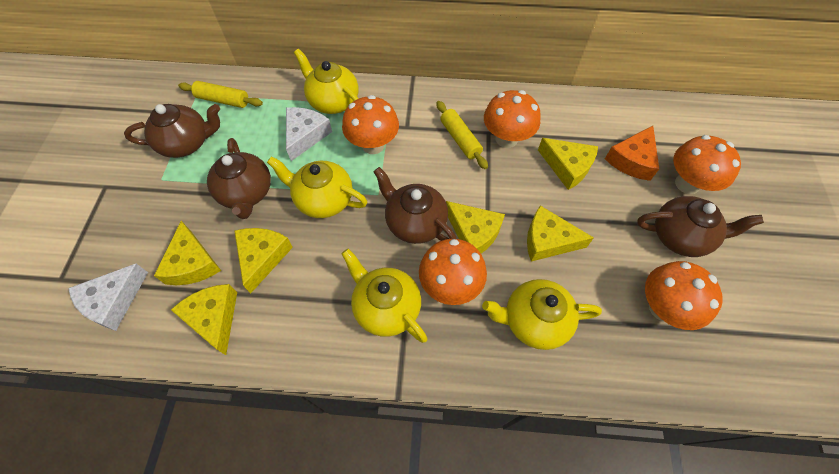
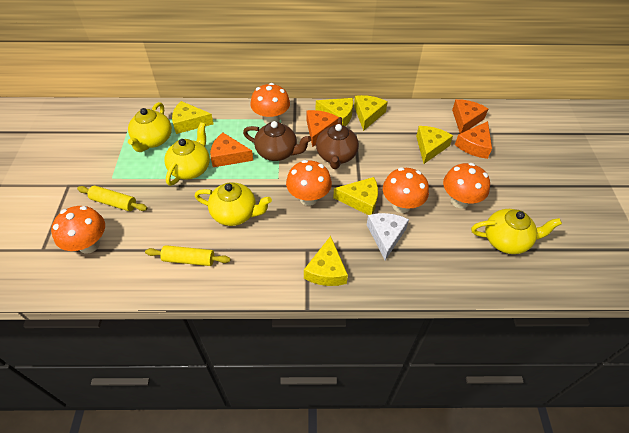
brown teapot: [124,104,220,158] [207,138,271,219] [373,167,457,244] [637,196,764,257] = 4 -> [243,121,312,161] [316,117,359,169] = 2
orange cheese: [605,126,659,181] = 1 -> [210,132,253,167] [307,110,339,147] [452,99,488,133] [455,121,492,159] = 4
white cheese: [68,264,148,331] [286,107,332,161] = 2 -> [367,213,409,260] = 1

